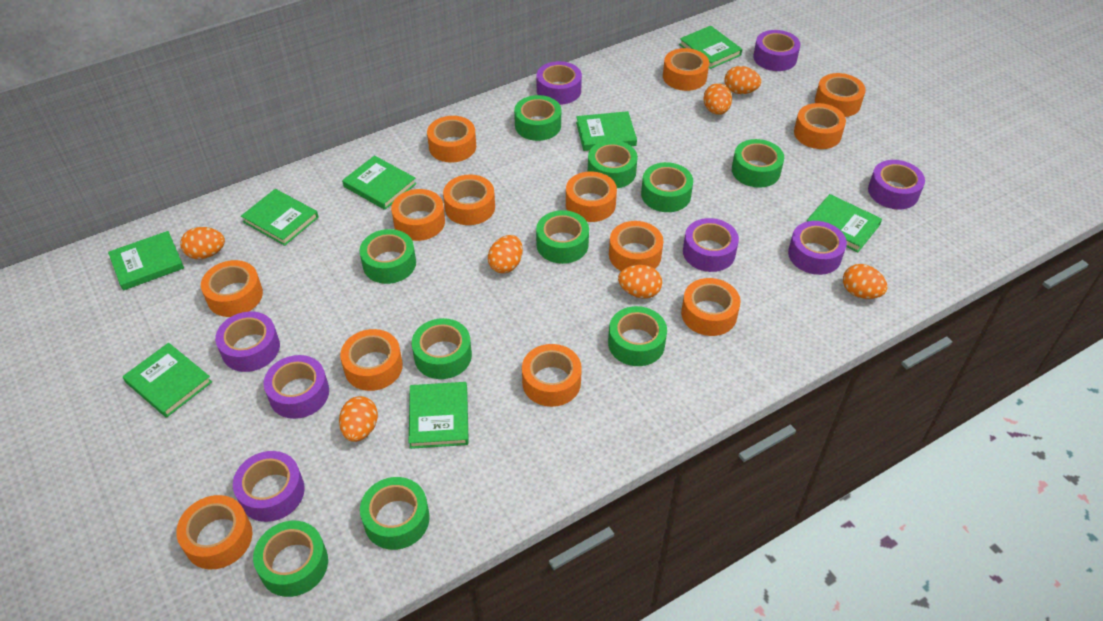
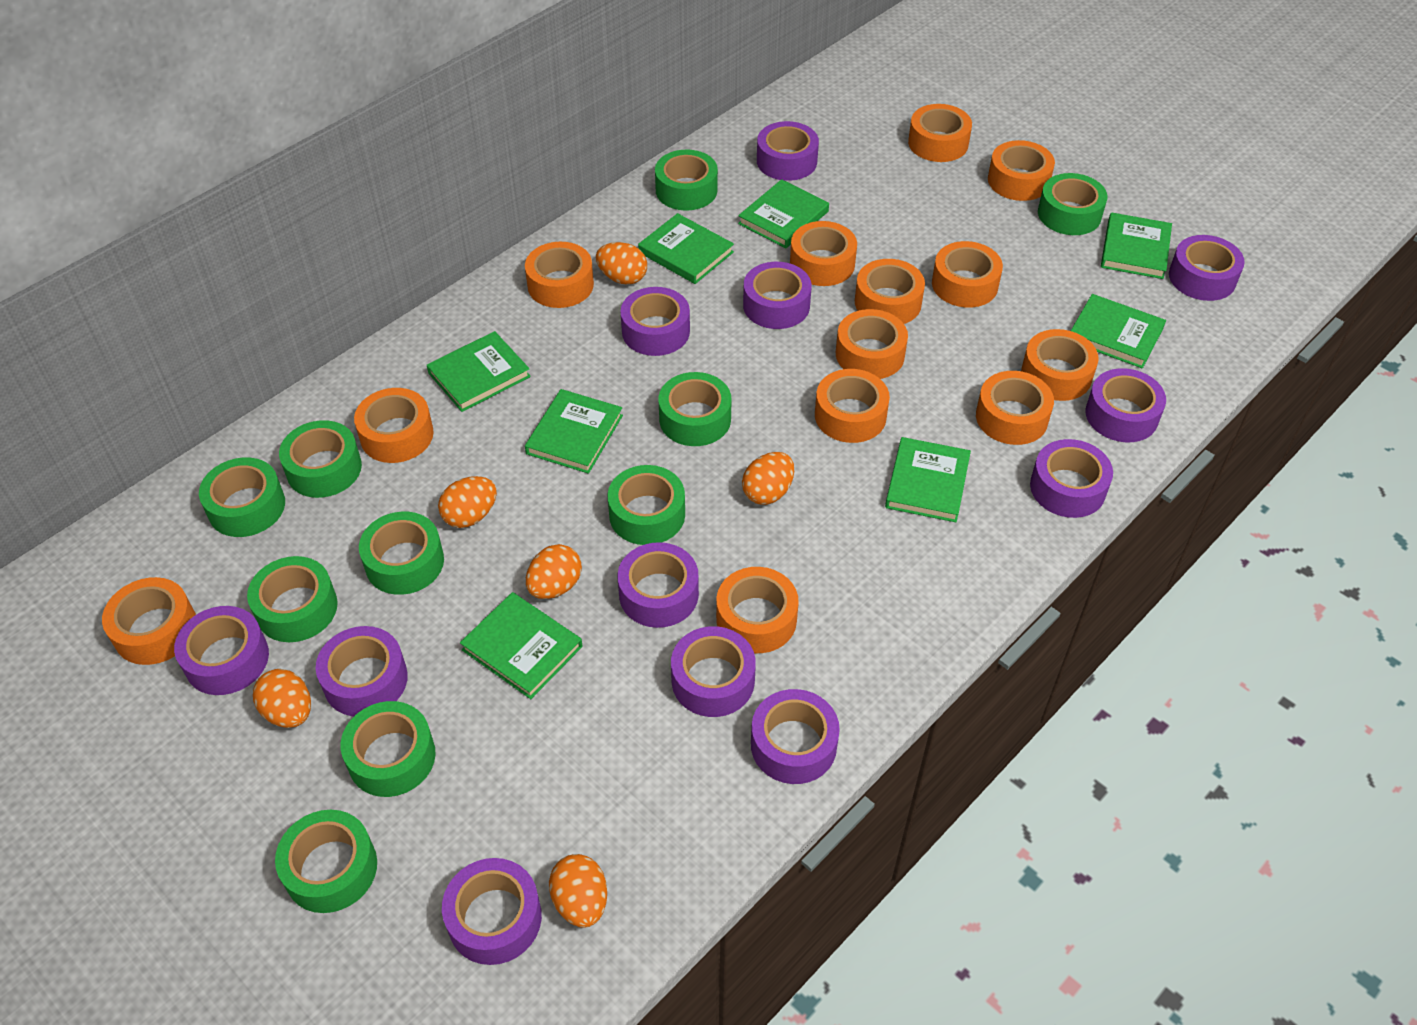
orange egg: [180,227,225,259] [339,396,378,442] [488,235,523,273] [618,265,662,299] [703,83,732,115] [724,66,761,94] [843,264,887,299] = 7 -> [253,669,311,728] [438,476,497,528] [526,544,582,599] [549,854,607,928] [596,242,647,285] [742,452,794,505] = 6
purple tape: [215,312,280,372] [233,451,305,522] [263,355,329,419] [536,61,582,105] [683,218,739,272] [753,30,801,71] [788,221,847,275] [868,160,925,209] = 8 -> [174,606,269,695] [316,626,408,716] [442,858,542,965] [618,542,699,628] [620,287,690,356] [671,626,756,717] [743,262,812,329] [751,689,840,784] [757,121,819,181] [1030,439,1113,518] [1086,368,1166,442] [1169,235,1245,301] = 12

